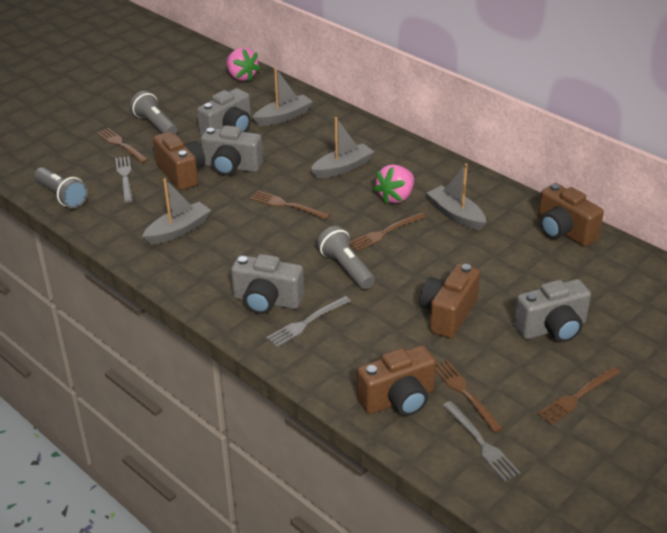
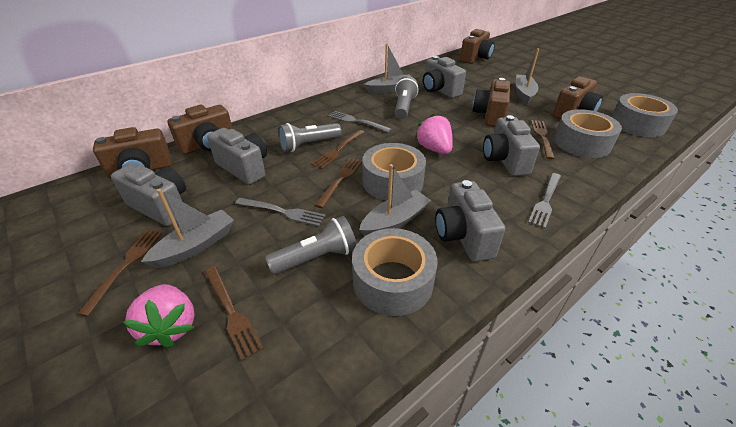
brown camera: [153,131,205,190] [357,345,436,416] [419,263,480,339] [538,183,604,247] = 4 -> [93,127,172,178] [167,105,233,155] [460,29,495,64] [473,78,510,127] [553,77,603,119] = 5
grey camera: [197,88,251,136] [201,125,263,175] [231,254,304,314] [514,279,591,342] = 4 -> [111,164,186,226] [207,128,267,185] [423,56,466,98] [435,180,505,262] [483,115,540,176] = 5
grey tape: none = 0 -> [352,228,438,316] [362,143,426,201] [554,109,622,158] [611,93,678,137] = 4

